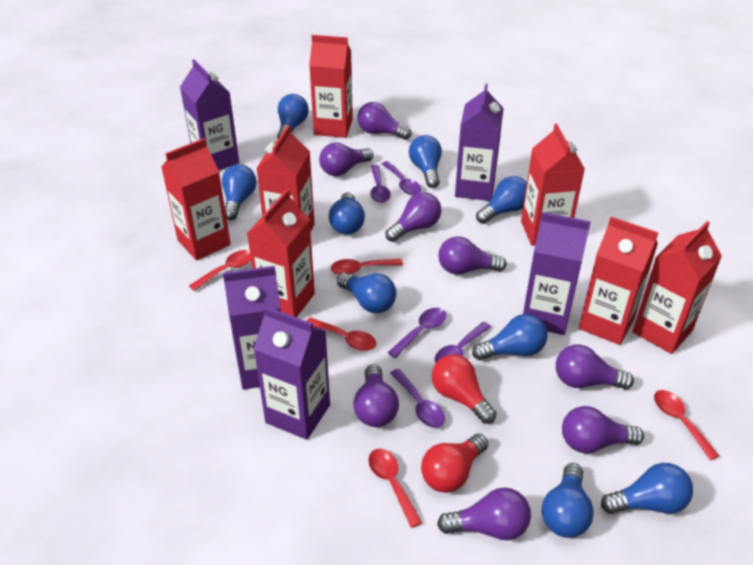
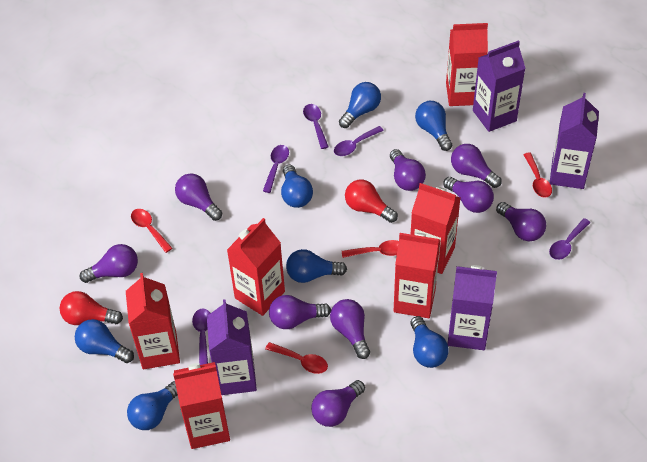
blue light bulb: [222,164,257,220] [277,94,309,139] [329,192,365,235] [337,273,397,313] [409,135,442,188] [472,314,547,360] [476,176,527,224] [542,463,594,538] [601,463,693,514] = 9 -> [75,319,134,363] [127,381,178,430] [281,165,313,208] [286,249,347,283] [339,82,381,128] [410,316,449,368] [415,101,452,151] = 7
purple carton: [180,59,239,170] [223,266,281,390] [254,306,330,440] [455,84,504,201] [523,212,591,335] = 5 -> [207,299,257,395] [448,265,497,350] [473,40,526,132] [550,93,599,189] = 4
purple light bulb: [319,143,373,176] [353,364,399,427] [357,102,412,140] [385,192,441,242] [437,488,531,540] [438,236,507,275] [556,344,634,389] [562,406,644,454] = 8 -> [80,244,138,283] [175,174,222,221] [269,295,331,329] [311,380,365,427] [330,299,370,359] [390,149,426,191] [443,177,494,213] [451,144,502,188] [496,202,546,241] = 9
red carton: [161,138,231,261] [247,189,315,317] [256,125,315,232] [309,35,353,138] [521,124,585,246] [579,217,659,345] [633,221,722,354] = 7 -> [126,273,180,369] [173,362,230,449] [227,218,285,316] [394,233,440,318] [411,183,460,274] [446,23,488,106] = 6
red spoon: [189,250,251,291] [307,317,376,351] [331,259,403,275] [368,448,423,528] [654,390,719,461] = 5 -> [131,209,172,253] [265,342,328,374] [342,240,399,258] [523,153,552,198] = 4

